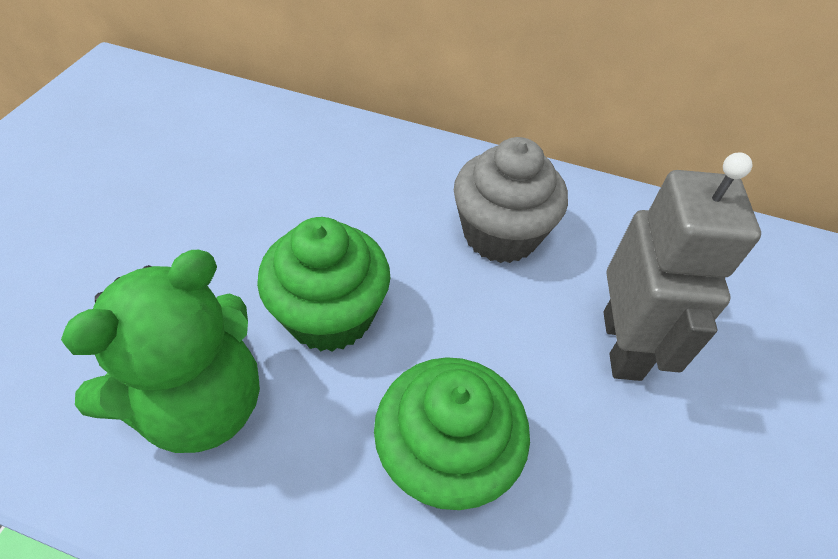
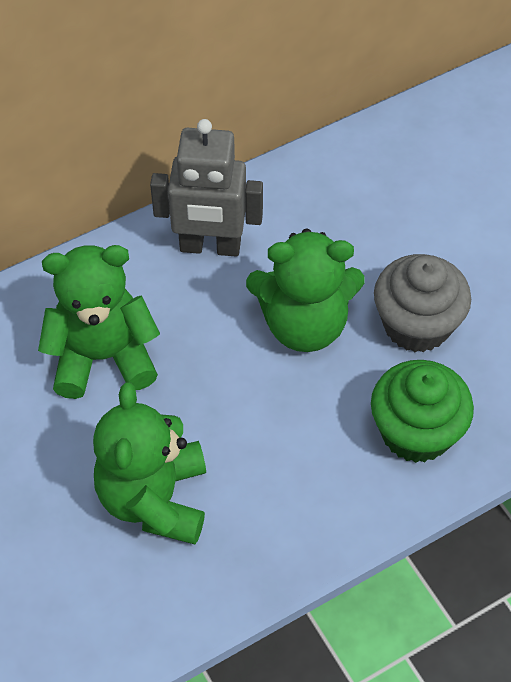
green cupcake: [257,217,390,352] [374,357,530,510] = 2 -> [371,360,474,463] = 1
green teddy bear: [61,250,260,453] = 1 -> [38,245,160,399] [93,382,206,545] [246,229,365,352] = 3

